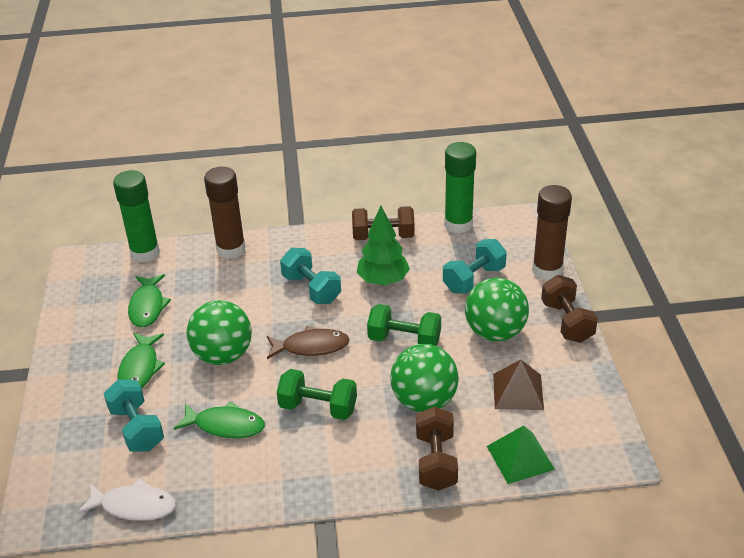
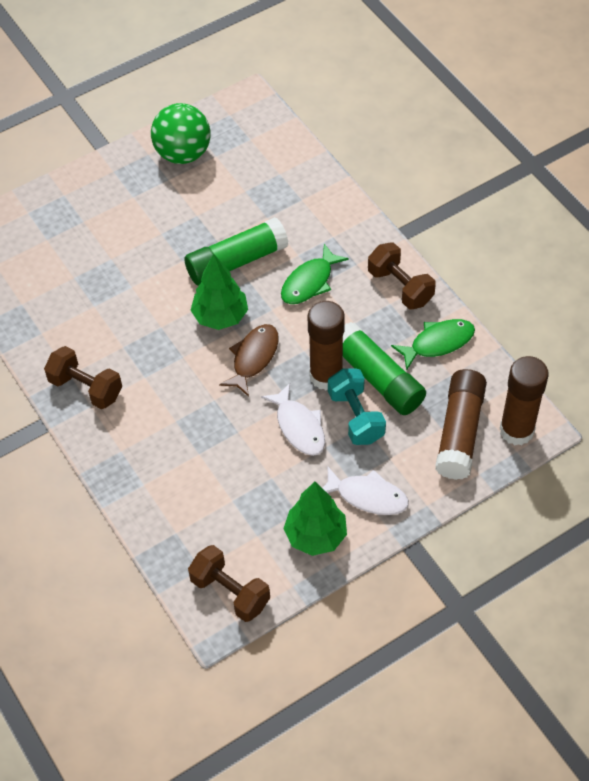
brown glue stick: [204,167,246,259] [532,185,572,280] = 2 -> [308,301,345,390] [435,369,487,480] [500,356,549,445] = 3
brown pyramid: [493,360,544,410] = 1 -> none = 0
green ball: [186,300,252,365] [390,344,459,412] [465,278,529,341] = 3 -> [151,103,211,164] = 1
green dumbbell: [277,369,357,420] [367,304,441,346] = 2 -> none = 0
green fish: [117,333,165,389] [128,274,171,328] [174,401,265,438] = 3 -> [281,244,349,304] [391,319,475,370] = 2
green pyramid: [487,425,555,484] = 1 -> none = 0
green tree: [357,206,410,285] = 1 -> [191,254,248,330] [283,482,347,556] = 2
turquoise dumbbell: [103,380,164,452] [280,248,341,304] [443,239,507,294] = 3 -> [328,368,386,445] = 1
white fish: [77,479,176,521] = 1 -> [261,383,325,456] [322,467,409,515] = 2

